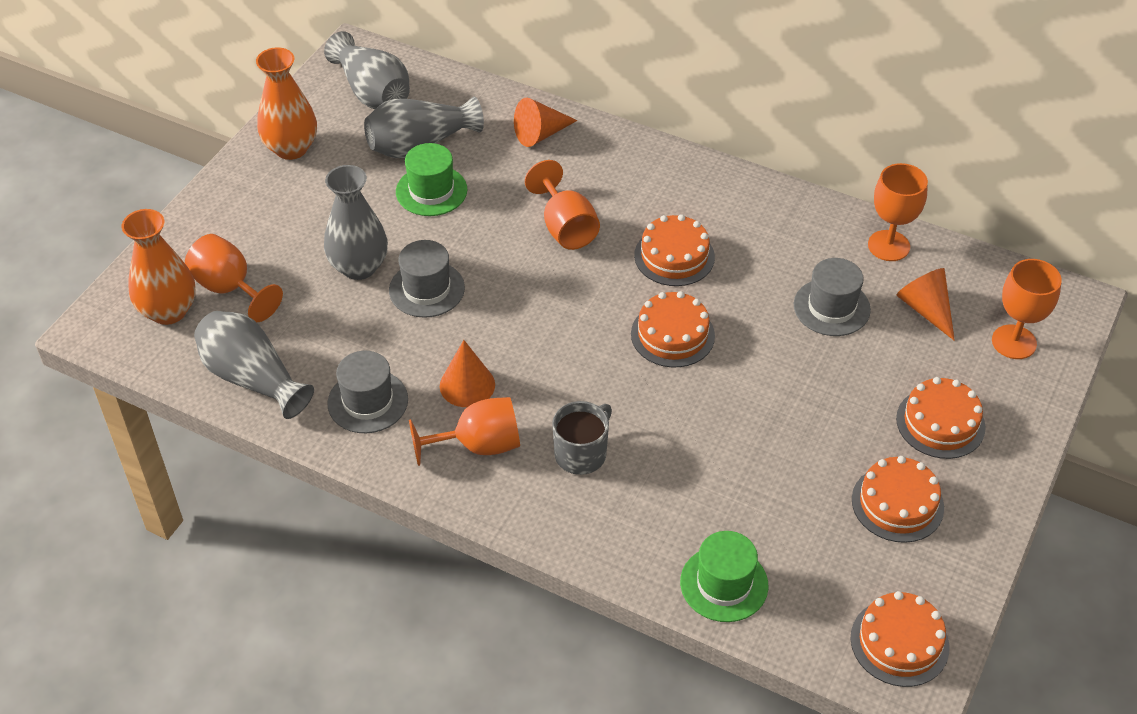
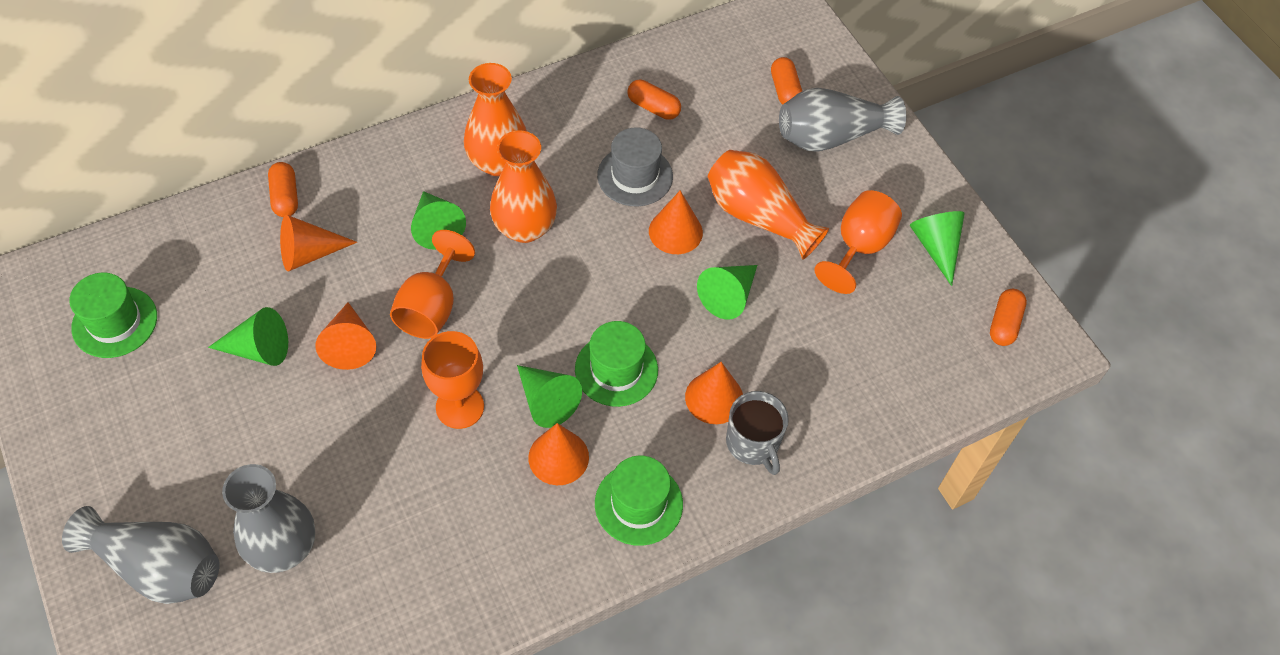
green cone: none = 0 -> [208,307,288,366] [411,191,466,250] [517,365,582,428] [697,265,757,319] [909,211,965,286] = 5
green hat: [396,143,467,216] [680,531,768,622] = 2 -> [69,273,157,358] [575,321,658,407] [595,456,683,546] = 3
grey hat: [327,351,408,433] [389,240,465,318] [794,258,871,336] = 3 -> [597,128,673,206] = 1
grey vase: [194,311,314,419] [324,31,410,109] [324,165,388,280] [364,97,484,158] = 4 -> [62,506,220,604] [222,464,315,573] [779,88,906,152] = 3
orange cake: [631,291,715,367] [634,214,715,286] [850,591,949,687] [852,456,944,543] [896,377,986,459] = 5 -> none = 0
orange capsule: none = 0 -> [268,162,298,217] [627,80,681,120] [771,57,802,105] [990,289,1027,346] = 4
orange cone: [440,340,495,407] [514,98,578,147] [897,268,955,341] = 3 -> [280,215,357,271] [315,302,376,370] [528,423,589,485] [649,191,703,254] [685,362,743,424] = 5
orange goblet: [185,234,283,322] [409,397,520,466] [525,160,600,250] [868,163,928,261] [992,259,1062,359] = 5 -> [390,230,475,339] [421,331,484,429] [814,190,902,294] = 3
orange vase: [122,209,196,325] [256,47,317,160] = 2 -> [464,63,527,176] [490,130,557,243] [708,150,829,260] = 3

